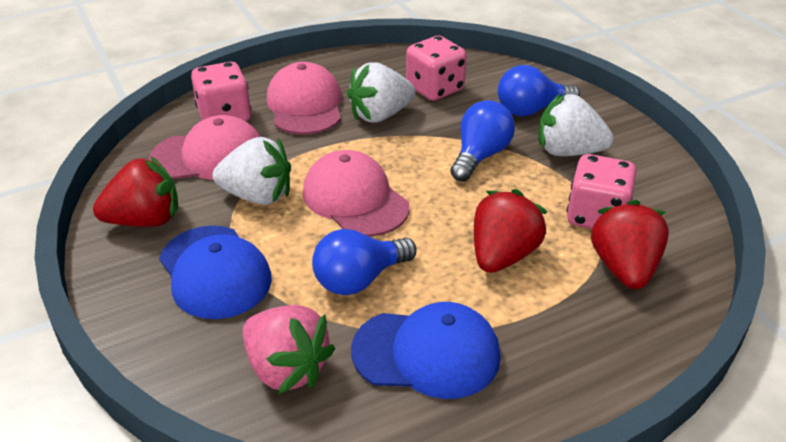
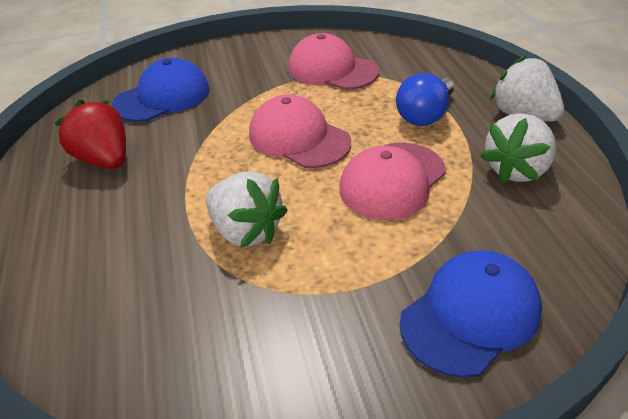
blue light bulb: [312,229,417,295] [450,100,515,182] [498,65,580,116] = 3 -> [396,73,454,126] = 1
pink dice: [191,62,251,121] [406,36,467,101] [567,154,637,229] = 3 -> none = 0
pink strawberry: [243,305,335,394] = 1 -> none = 0
red strawberry: [93,156,178,227] [474,189,547,273] [591,200,669,289] = 3 -> [54,99,126,169] = 1

